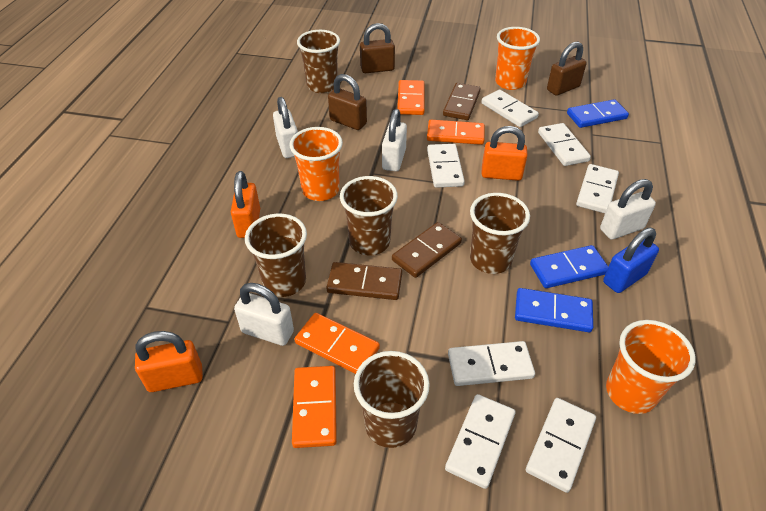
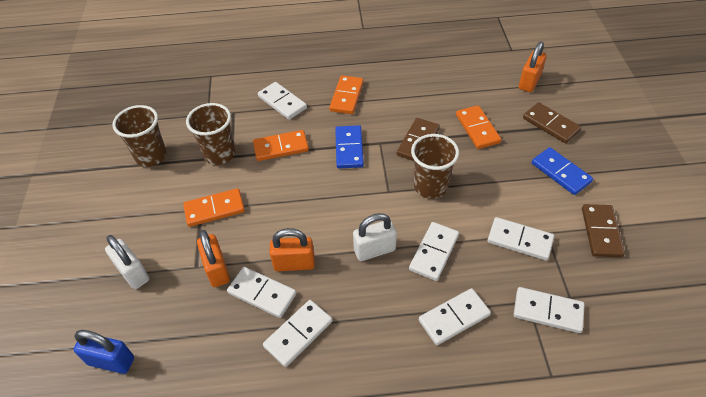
blue domino: [515,288,593,332] [530,245,608,288] [567,99,629,128] = 3 -> [335,125,364,168] [532,147,593,195] = 2
brown cup: [245,214,307,297] [297,30,340,93] [340,176,398,255] [354,351,430,448] [470,193,530,274] = 5 -> [112,105,167,167] [186,103,235,165] [411,134,459,199] = 3
brown padlock: [328,74,367,130] [360,23,395,73] [547,42,587,96] = 3 -> none = 0
orange cup: [290,127,343,201] [495,27,540,90] [606,320,695,414] = 3 -> none = 0
white padlock: [234,283,294,346] [273,97,298,158] [382,109,407,171] [600,179,656,240] = 4 -> [105,235,149,289] [353,213,397,261] = 2

